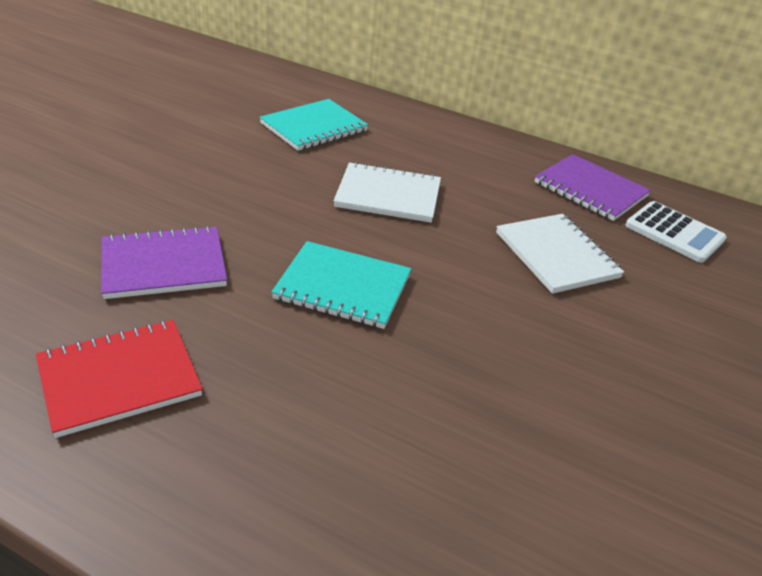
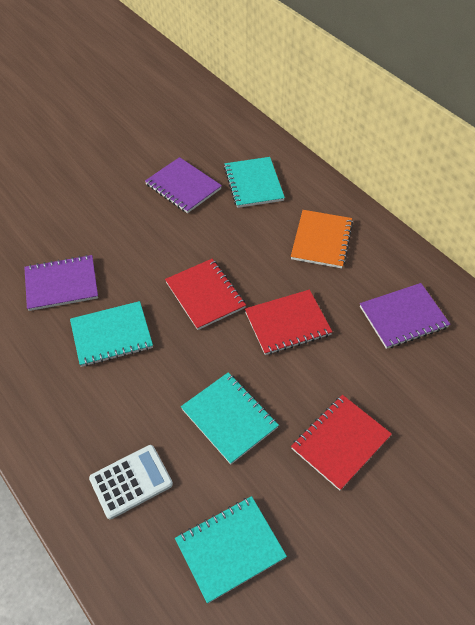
orange notebook: none = 0 -> [291,210,353,268] = 1
purple notebook: [101,226,227,299] [534,154,651,221] = 2 -> [24,255,98,311] [145,157,222,213] [360,283,450,349] = 3
red notebook: [36,320,203,438] = 1 -> [165,259,246,330] [245,290,332,355] [291,395,392,491] = 3
turquoise notebook: [259,99,368,151] [271,241,411,329] = 2 -> [70,301,153,367] [175,496,287,604] [181,372,279,465] [224,157,285,208] = 4
white notebook: [333,162,441,223] [496,214,624,294] = 2 -> none = 0

